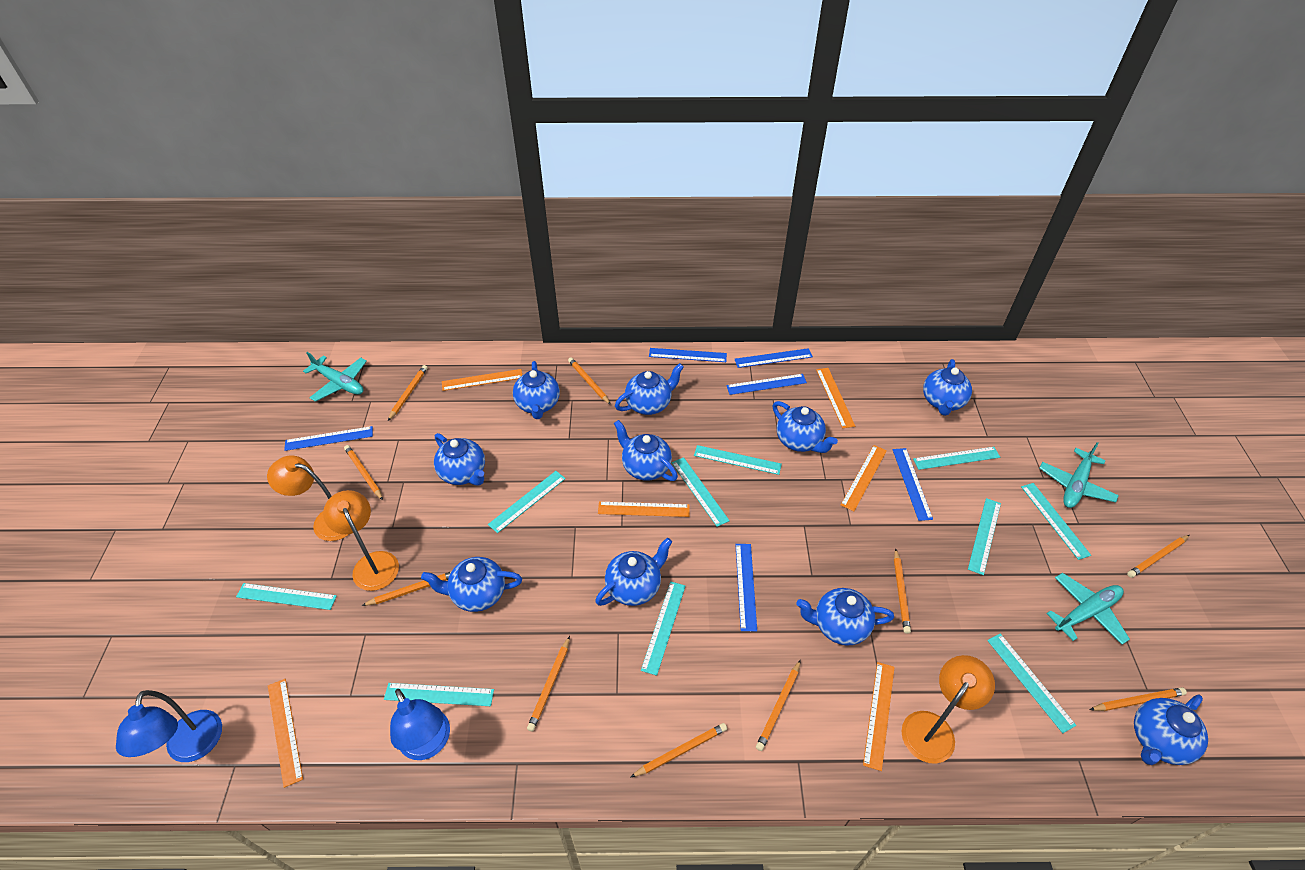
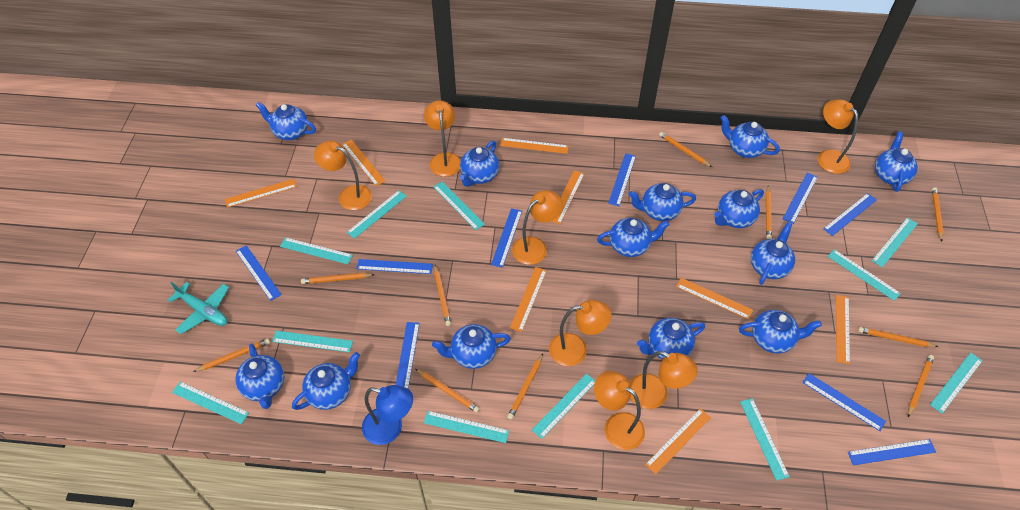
blue lamp: [116,690,222,762] [390,689,450,760] = 2 -> [362,385,413,445] = 1
blue ruler: [284,426,373,451] [649,348,727,362] [726,374,807,395] [735,348,813,368] [735,544,757,631] [893,448,933,521] = 6 -> [236,245,282,301] [357,259,433,274] [396,322,420,389] [491,208,522,268] [608,153,636,206] [783,173,818,224] [802,373,886,431] [823,193,877,236] [848,439,936,465] = 9
blue teapot: [421,557,522,612] [434,433,485,485] [513,361,560,419] [595,538,672,606] [614,420,678,481] [615,363,684,415] [773,401,838,453] [796,588,894,646] [923,359,972,416] [1134,694,1208,765] = 10 -> [235,343,284,409] [256,102,316,140] [292,352,360,410] [432,324,511,369] [460,141,499,187] [597,218,670,257] [629,183,696,221] [637,318,705,360] [714,189,764,228] [720,115,780,158] [739,310,822,354] [751,222,795,285] [875,132,918,192] = 13
orange lamp: [267,456,349,541] [323,490,399,591] [901,655,995,764] = 3 -> [314,141,372,210] [424,100,461,177] [512,190,562,265] [549,300,612,366] [594,371,645,450] [630,351,698,409] [818,99,858,174] = 7
orange ruler: [268,679,303,788] [442,369,522,391] [598,501,690,517] [816,368,855,428] [841,445,887,511] [863,662,895,771] = 6 -> [225,179,297,208] [342,140,385,186] [500,138,569,154] [510,267,547,332] [551,170,584,224] [645,408,711,474] [676,278,753,319] [836,295,850,364] = 8
turquoise plane: [303,352,367,402] [1040,442,1119,508] [1046,573,1130,644] = 3 -> [168,282,229,334] = 1
turquoise ruler: [236,583,337,610] [384,683,494,706] [488,471,566,533] [641,581,685,676] [672,457,730,527] [694,445,782,475] [913,447,1000,470] [968,498,1001,575] [987,633,1076,733] [1021,483,1091,560] = 10 -> [172,382,249,424] [272,330,353,352] [280,237,353,264] [347,190,407,239] [424,411,509,443] [434,181,485,230] [532,374,595,439] [740,398,790,481] [828,249,901,301] [872,217,918,267] [930,352,983,414] = 11

